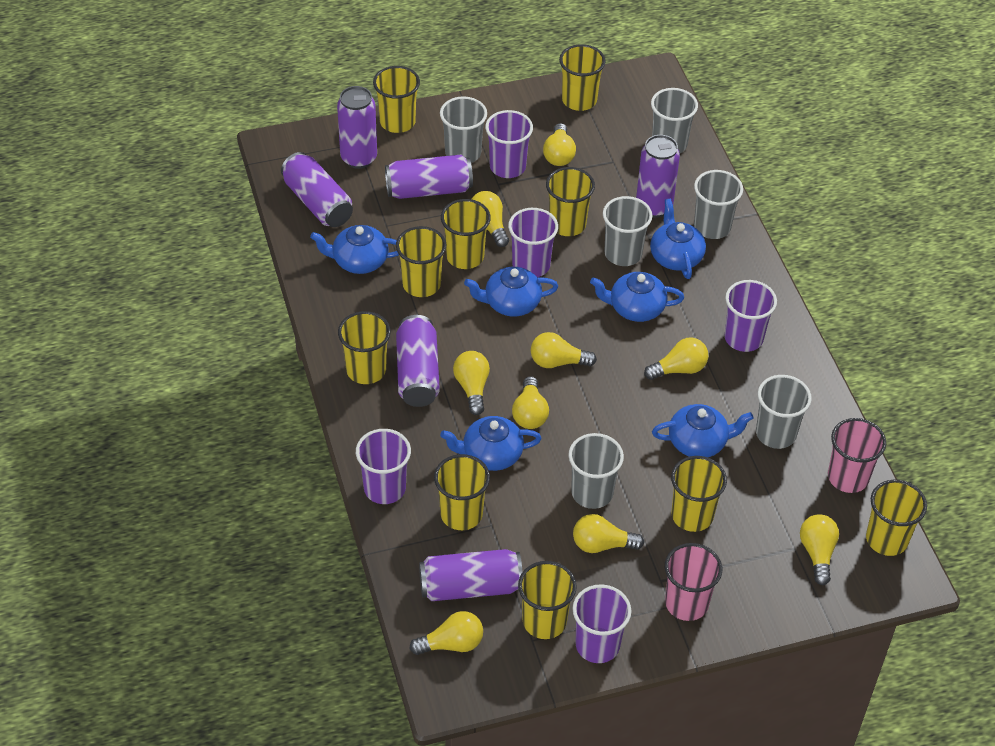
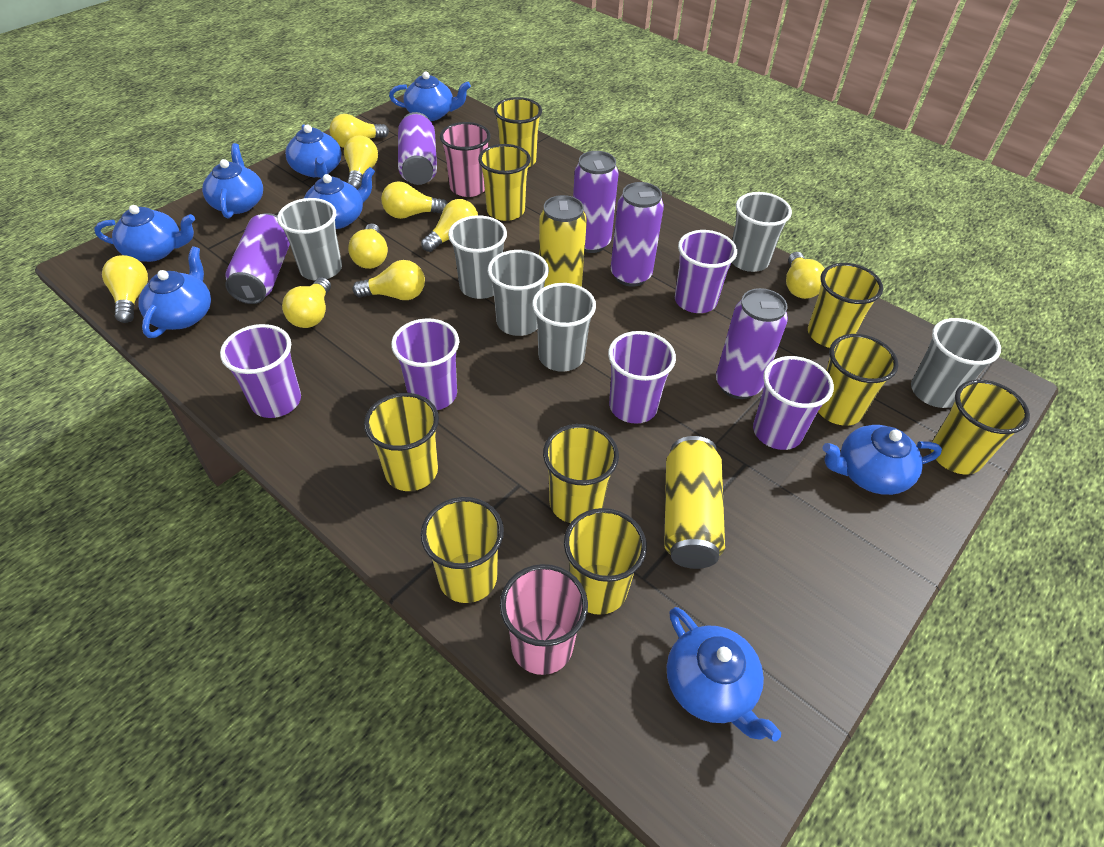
blue teapot: [310,225,399,274] [440,416,542,471] [464,267,558,317] [590,272,684,322] [650,199,706,279] [652,404,754,457] = 6 -> [94,205,195,262] [138,246,211,338] [202,143,263,219] [285,125,342,178] [304,167,375,229] [389,72,471,121] [667,607,781,741] [822,425,942,495] = 8
purple can: [281,152,353,227] [337,86,377,169] [385,155,473,199] [396,315,440,407] [419,549,523,601] [636,135,680,218] = 6 -> [225,213,290,304] [398,112,437,185] [573,151,619,253] [611,182,664,287] [716,288,788,399] = 5
yellow can: none = 0 -> [539,195,587,287] [664,436,725,569] = 2
yellow cup: [338,311,391,384] [373,66,420,133] [396,226,447,297] [434,454,490,530] [441,199,491,269] [518,561,577,639] [546,167,595,236] [559,44,606,111] [671,456,727,532] [866,480,927,556] = 10 -> [364,393,439,491] [421,497,504,603] [478,144,531,221] [494,97,542,168] [543,424,619,523] [564,508,647,615] [808,263,883,348] [818,334,898,425] [931,380,1030,474] = 9

